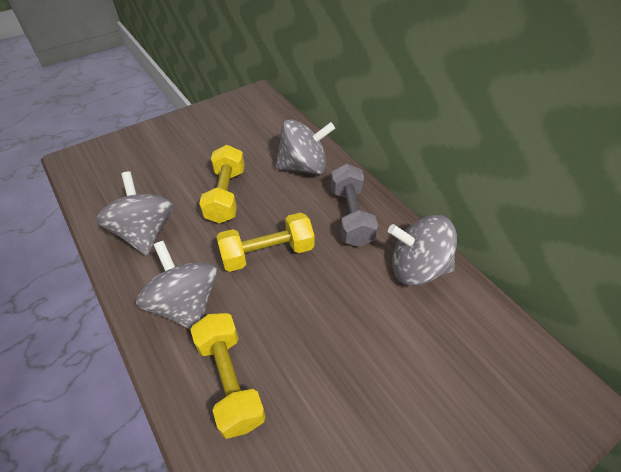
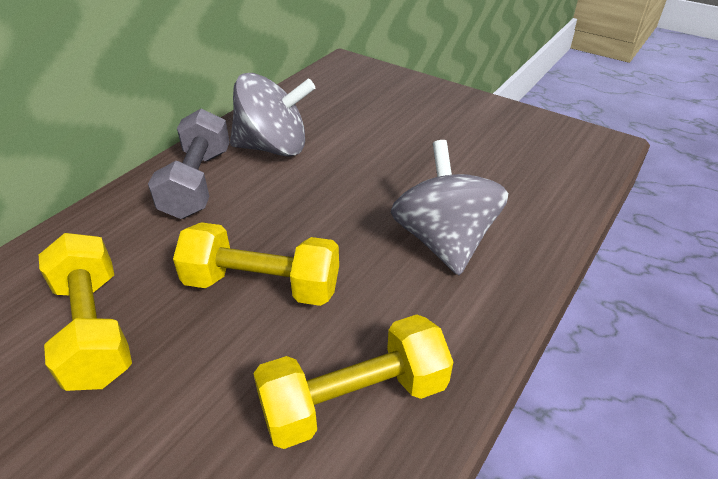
grey spinning top: [96,171,173,256] [136,241,217,329] [275,119,335,174] [388,215,457,286] = 4 -> [230,73,315,157] [391,140,508,275] = 2

